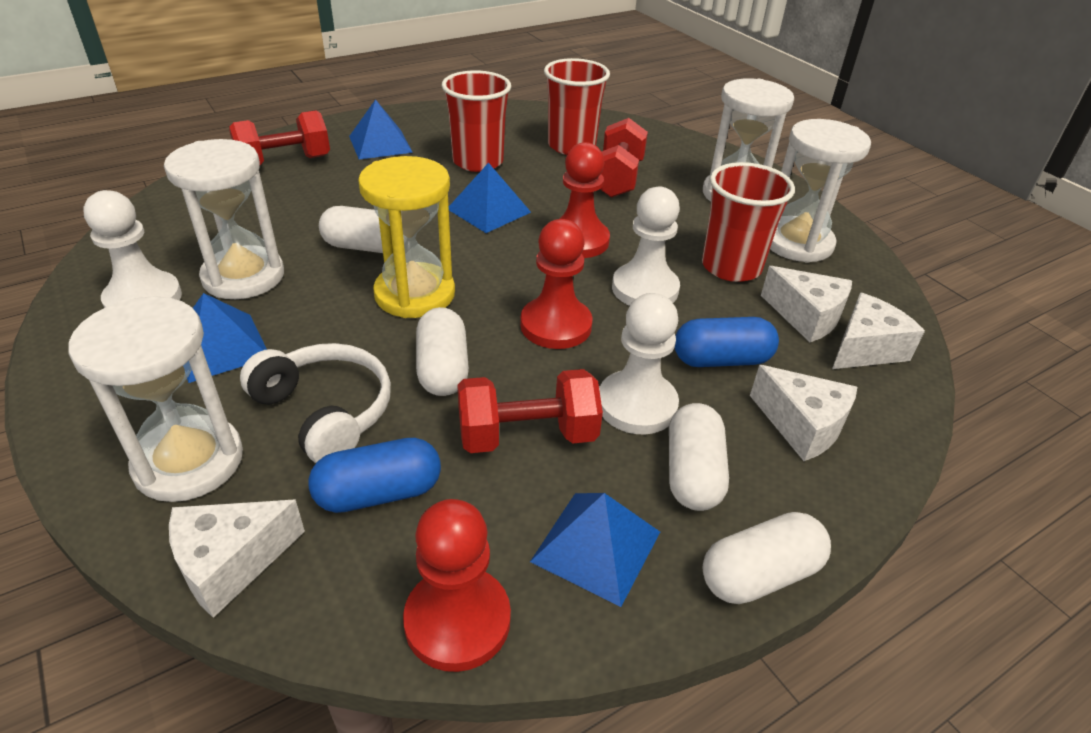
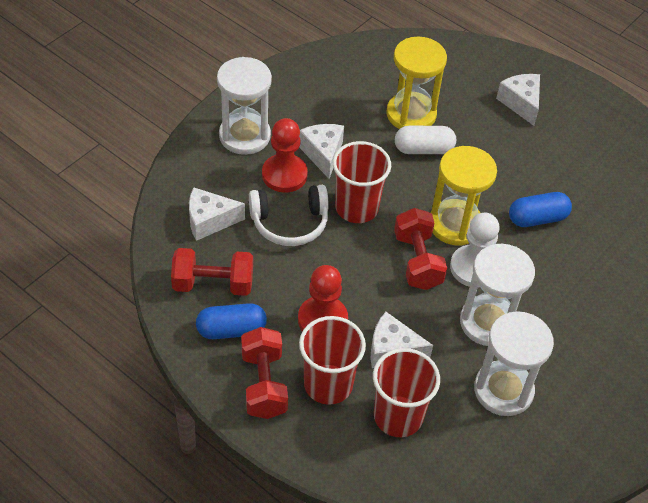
blue pyramid: [187,293,267,383] [349,99,413,160] [449,163,531,233] [530,493,660,607] = 4 -> none = 0
red pawn: [403,499,511,672] [520,219,593,349] [559,142,610,258] = 3 -> [262,118,308,193] [298,265,348,331] = 2
white capsule: [319,206,404,253] [416,307,469,396] [669,403,729,511] [702,512,831,604] = 4 -> [395,126,456,154] = 1
white hourglass: [68,296,243,502] [164,139,284,299] [703,78,794,202] [770,119,871,263] = 4 -> [217,57,272,155] [460,244,535,346] [474,311,554,416] = 3
white pawn: [83,190,182,308] [599,293,679,434] [612,186,680,306] = 3 -> [450,213,500,287] = 1
yellow hourglass: [358,156,455,318] = 1 -> [386,37,447,129] [430,146,497,246] = 2

